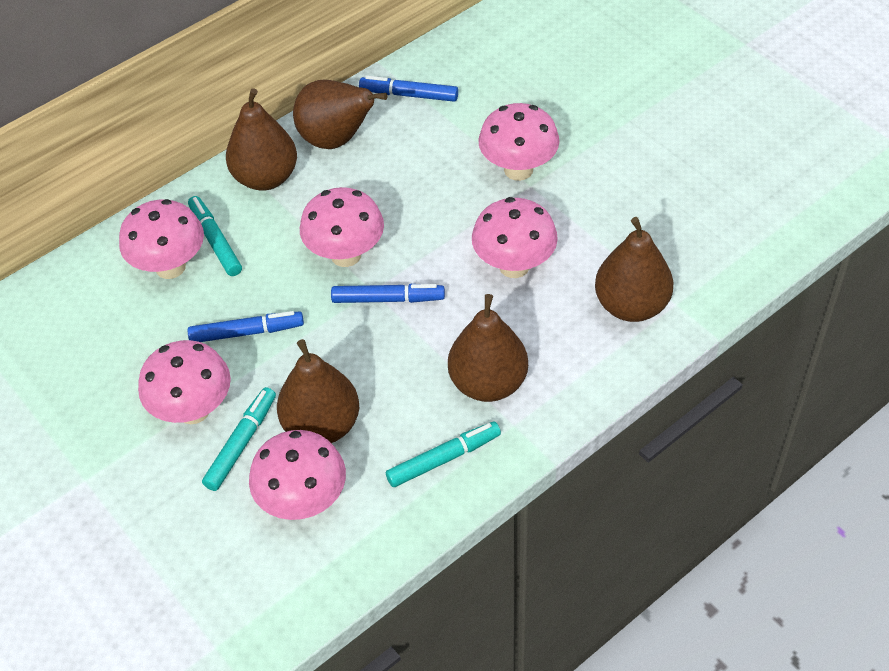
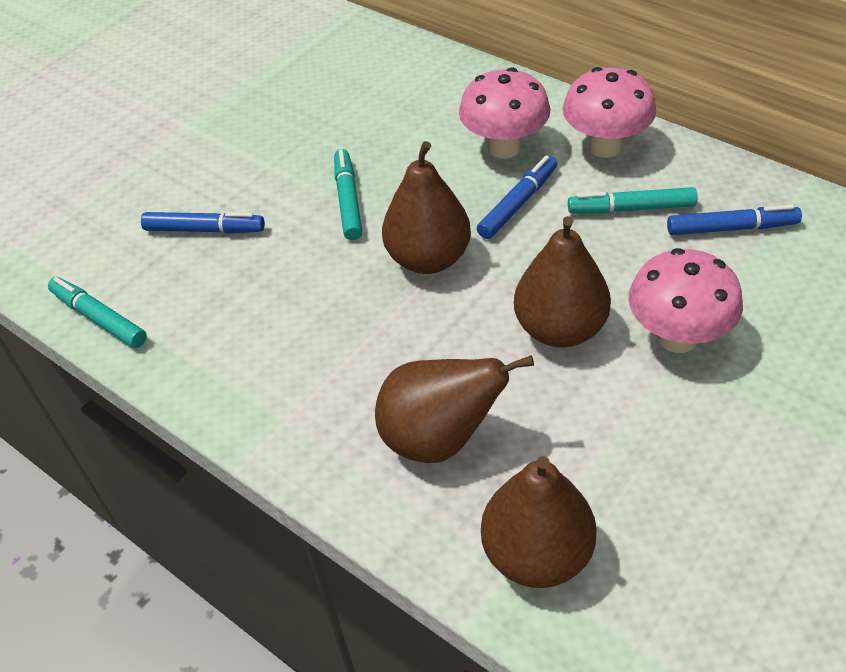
brown pear: [226,88,297,191] [277,339,359,443] [293,80,387,149] [448,294,528,402] [595,217,673,322] = 5 -> [375,355,534,463] [382,141,471,274] [481,456,597,588] [514,216,611,347] = 4
pink mushroom: [119,199,204,279] [138,340,231,424] [249,430,346,520] [300,187,384,267] [472,197,558,278] [478,103,559,181] = 6 -> [459,67,551,159] [563,67,656,158] [629,248,743,353] = 3

